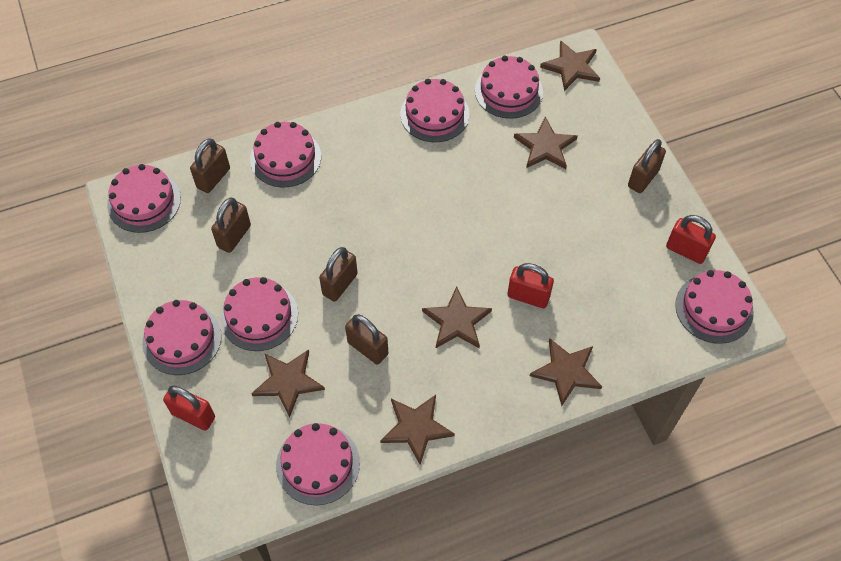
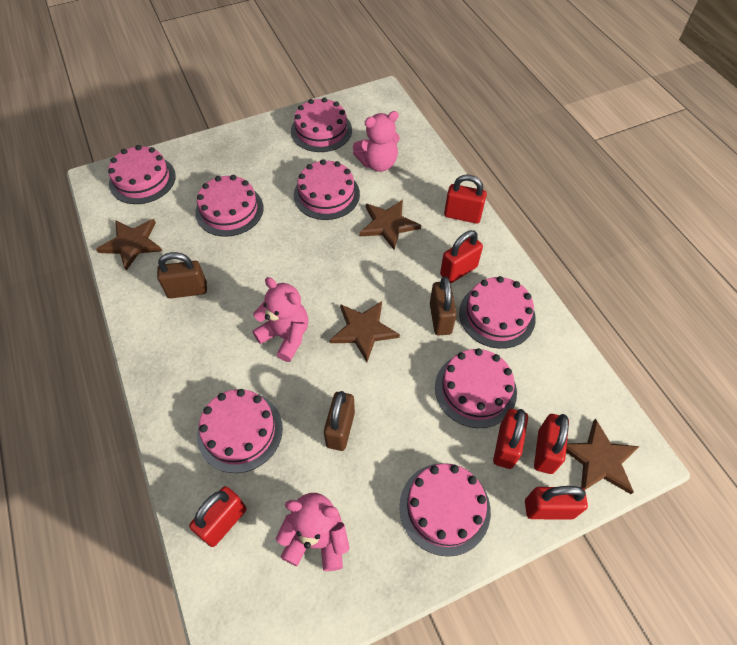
brown padlock: [190,138,230,193] [211,197,251,253] [319,247,358,302] [345,314,388,365] [628,139,666,193] = 5 -> [157,252,207,299] [324,391,355,451] [430,277,457,336] = 3
brown star: [251,350,325,418] [380,395,455,465] [422,286,492,348] [514,117,578,169] [530,338,602,406] [540,40,600,91] = 6 -> [96,219,162,271] [330,301,400,362] [359,199,421,250] [566,419,640,494] = 4
pink teddy bear: none = 0 -> [252,277,308,362] [276,493,350,571] [353,111,400,172] = 3
red padlock: [163,385,215,431] [507,263,554,308] [666,215,716,264] = 3 -> [189,486,247,547] [440,230,483,283] [444,175,487,224] [493,409,528,469] [525,486,588,520] [534,414,569,474] = 6

